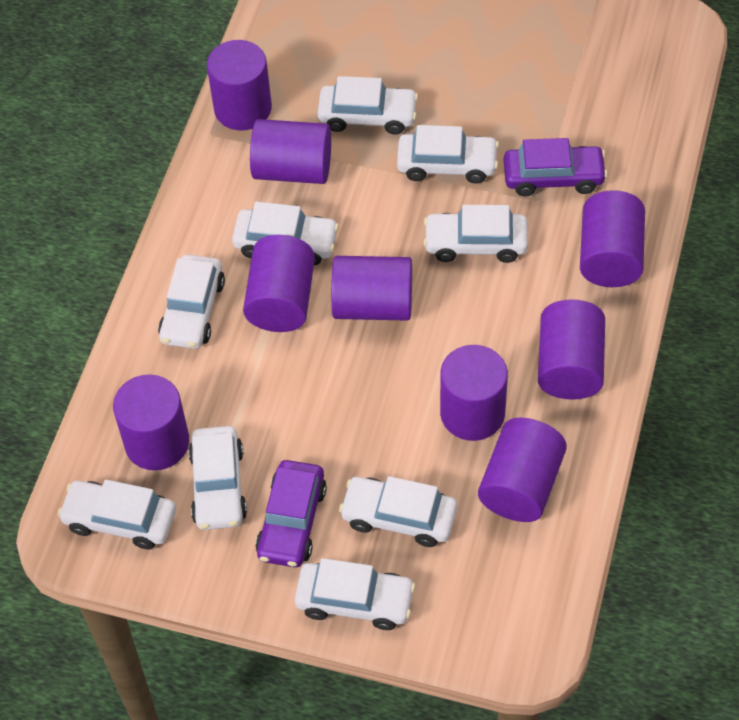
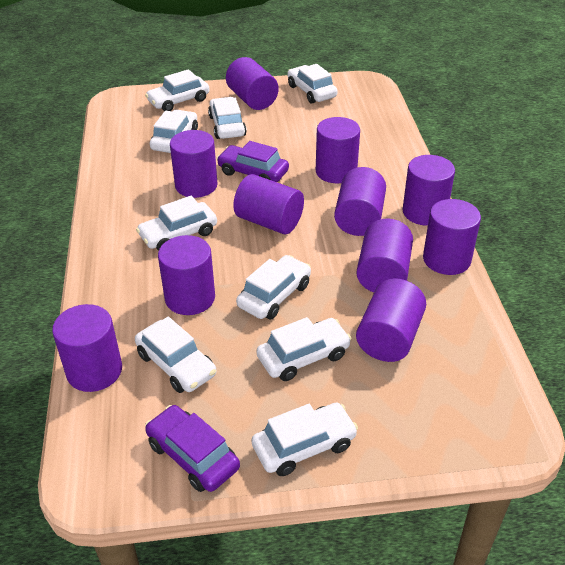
purple cylinder: [113,374,189,471] [207,40,272,131] [243,235,315,332] [250,119,331,184] [331,256,412,321] [440,345,508,441] [478,418,567,522] [538,299,605,400] [580,190,645,287] = 9 -> [52,304,122,392] [158,235,215,315] [170,130,218,198] [226,57,279,110] [233,174,304,234] [316,117,360,183] [334,167,386,236] [356,219,413,292] [356,278,426,362] [403,155,455,226] [423,199,481,275] = 11

